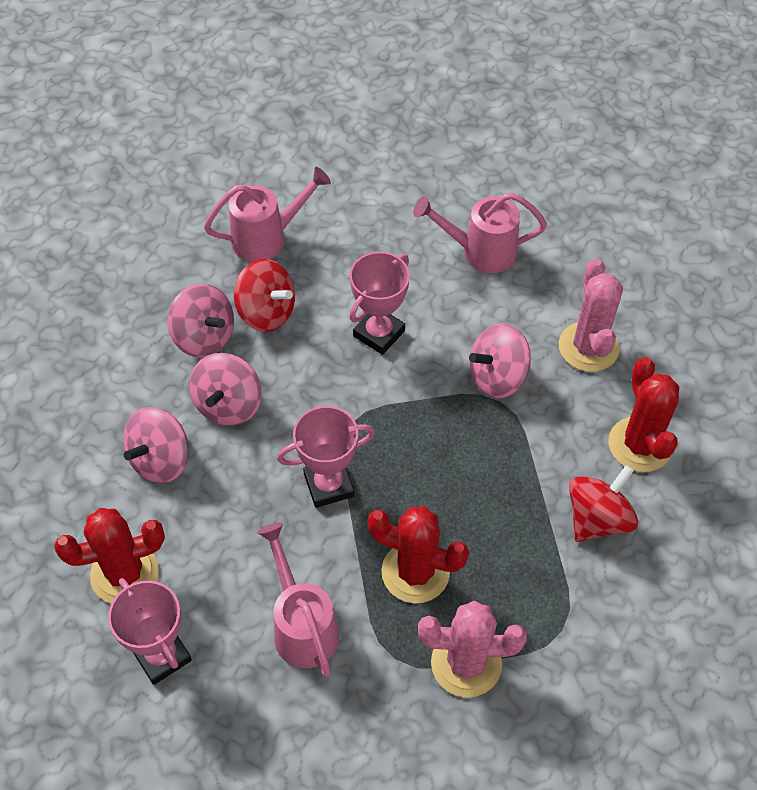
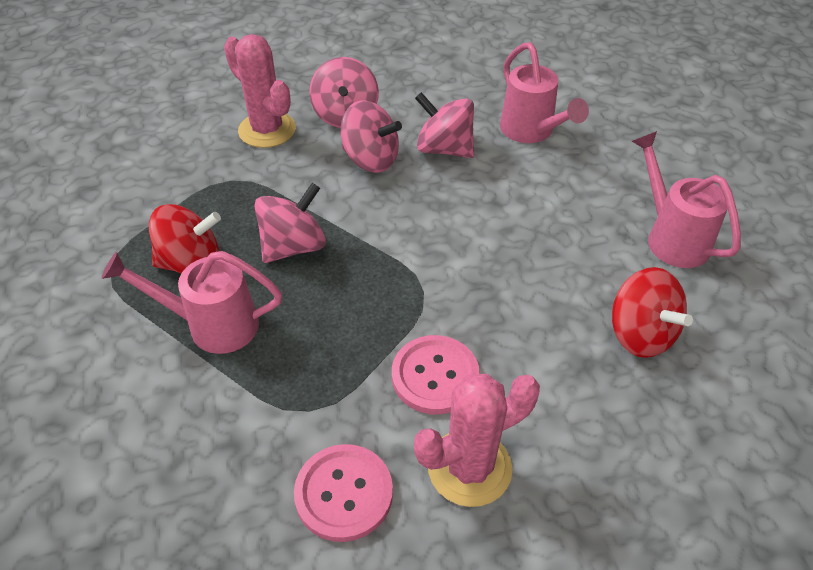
pink button: none = 0 -> [294,444,393,542] [392,335,480,414] = 2
pink trophy: [108,578,192,685] [277,406,375,508] [349,252,410,355] = 3 -> none = 0
red cactus: [54,508,165,603] [368,506,469,603] [608,357,679,472] = 3 -> none = 0

